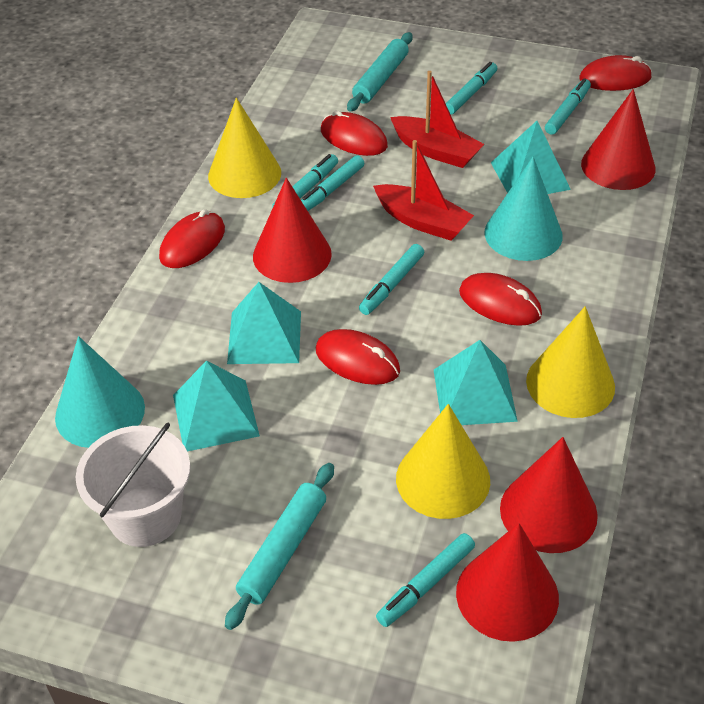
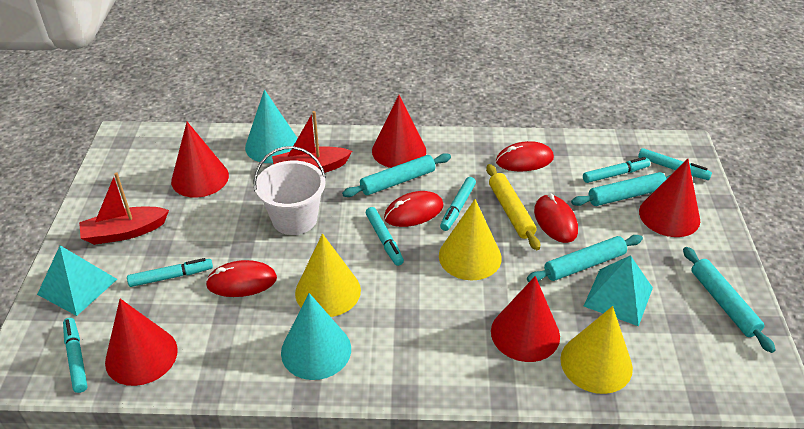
red cone: [253,178,332,283] [456,523,559,642] [500,437,598,553] [581,89,655,190] = 4 -> [105,299,178,386] [171,122,229,198] [372,95,426,168] [491,276,560,362] [639,159,700,237] = 5
red mouse: [159,209,225,268] [316,329,400,385] [321,110,388,156] [459,273,542,326] [579,55,652,91] = 5 -> [205,260,277,297] [384,191,444,227] [496,141,554,171] [534,193,578,243] = 4
turquoise pyramid: [173,361,260,452] [227,282,301,364] [434,340,518,425] [491,121,571,194] = 4 -> [37,246,117,316] [584,255,653,326] = 2
turquoise rolling pin: [225,463,334,630] [347,32,413,112] = 2 -> [342,153,451,197] [527,235,643,282] [571,172,670,206] [683,247,776,353] = 4
yellow rolling pin: none = 0 -> [486,164,540,250] = 1

